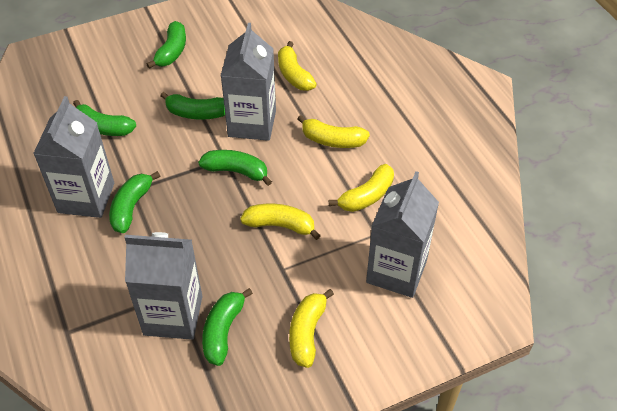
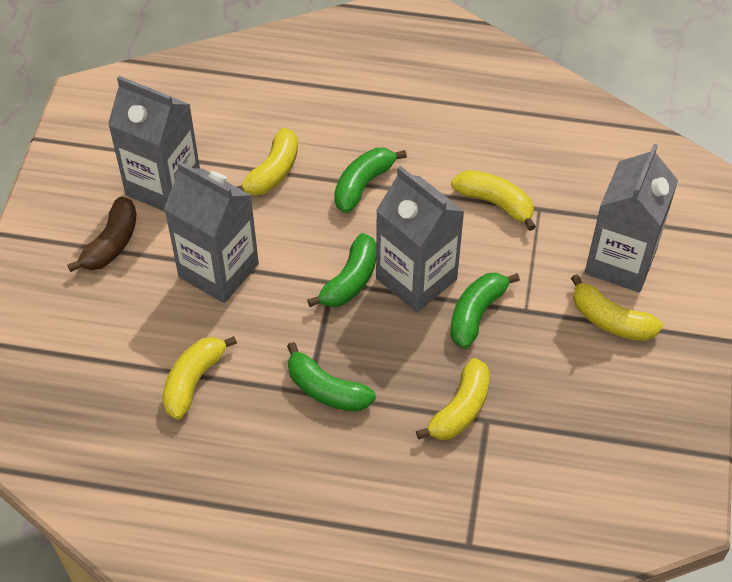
brown banana: none = 0 -> [67,196,136,272] = 1
green banana: [73,100,136,136] [109,171,160,233] [146,21,186,69] [160,92,225,120] [198,150,272,186] [202,288,253,366] = 6 -> [287,342,376,412] [307,233,376,307] [334,148,407,213] [450,273,520,349] = 4

